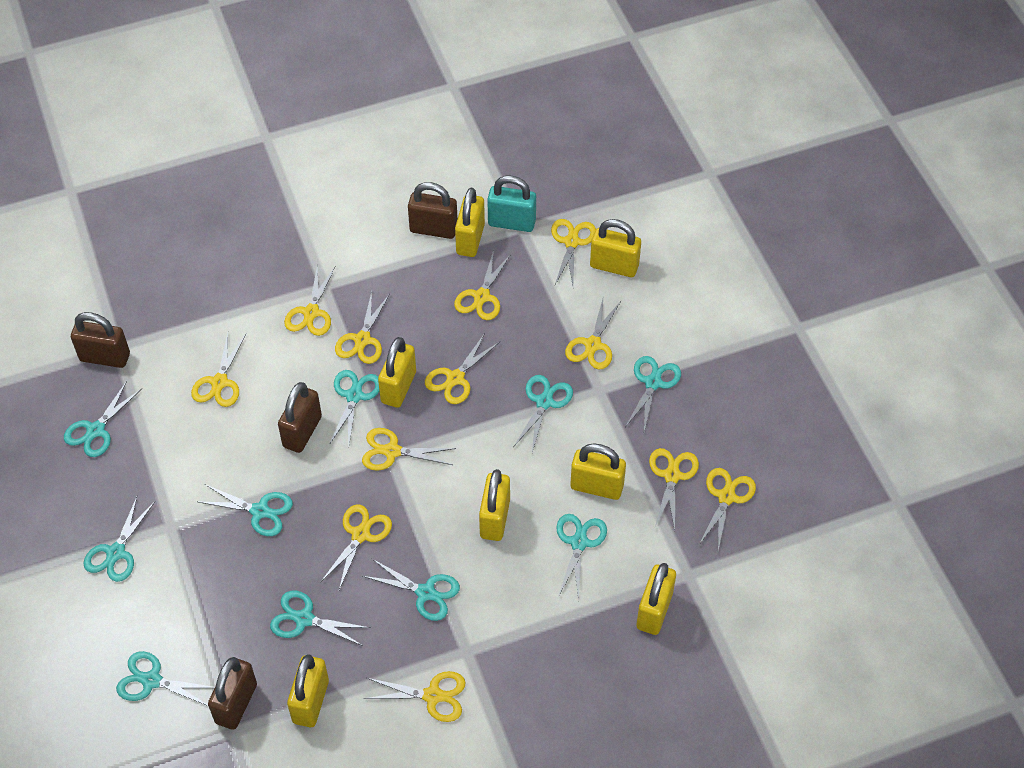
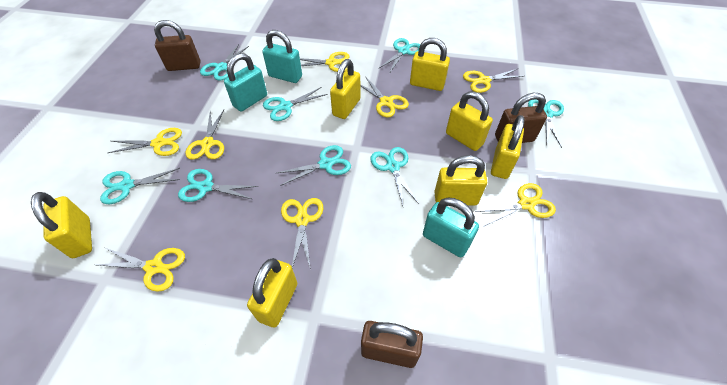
brown padlock: [71,312,130,368] [208,657,257,730] [278,382,322,453] [408,182,457,239] = 4 -> [154,20,200,71] [361,321,423,368] [495,93,547,143] = 3
turquoise padlock: [487,176,536,232] = 1 -> [224,53,267,112] [262,30,302,83] [423,198,479,258] = 3
turquoise scissors: [64,381,142,457] [83,497,155,582] [116,651,215,706] [199,484,293,536] [270,591,370,646] [329,370,379,446] [362,559,460,621] [514,375,573,452] [556,514,607,601] [626,356,681,431] = 10 -> [100,168,180,204] [178,169,258,202] [200,44,249,81] [263,87,328,121] [277,145,351,186] [370,147,419,206] [378,38,420,74] [528,99,564,148] = 8
yellow scissors: [191,333,246,407] [284,264,336,336] [320,505,392,590] [335,292,390,364] [362,428,456,471] [364,671,466,722] [425,333,500,404] [454,250,511,320] [551,219,596,285] [565,299,621,369] [649,448,699,530] [698,468,756,551] = 12 -> [98,248,185,292] [108,128,182,156] [185,110,224,160] [281,198,323,270] [300,52,349,72] [360,76,409,118] [463,69,524,93] [475,183,556,226] = 8

